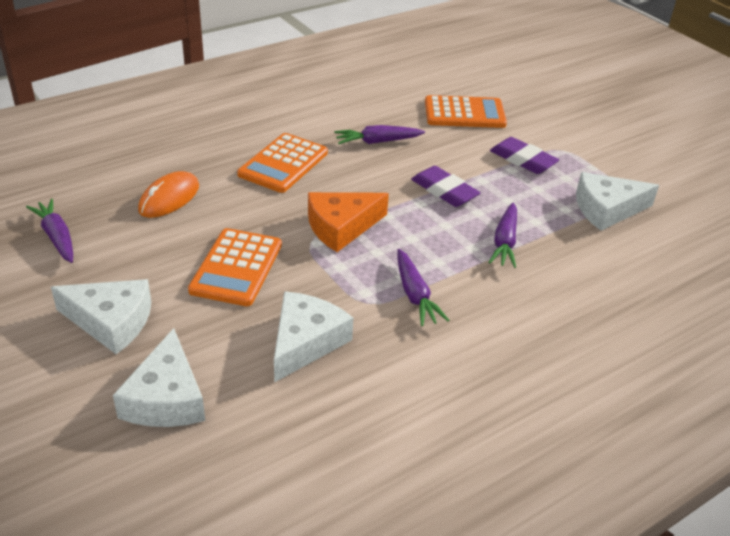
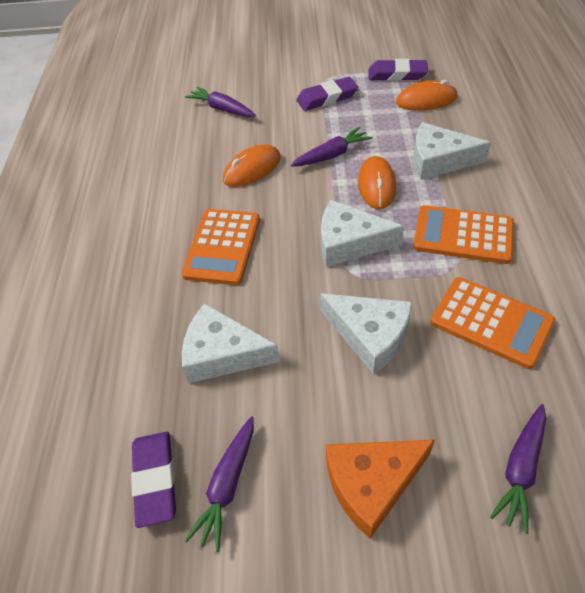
orange mouse: [138,171,199,218] = 1 -> [223,145,281,187] [358,156,396,209] [396,80,458,111] = 3
purple eraser: [411,166,481,207] [490,137,559,174] = 2 -> [131,432,176,528] [296,77,358,111] [369,59,428,81] = 3

